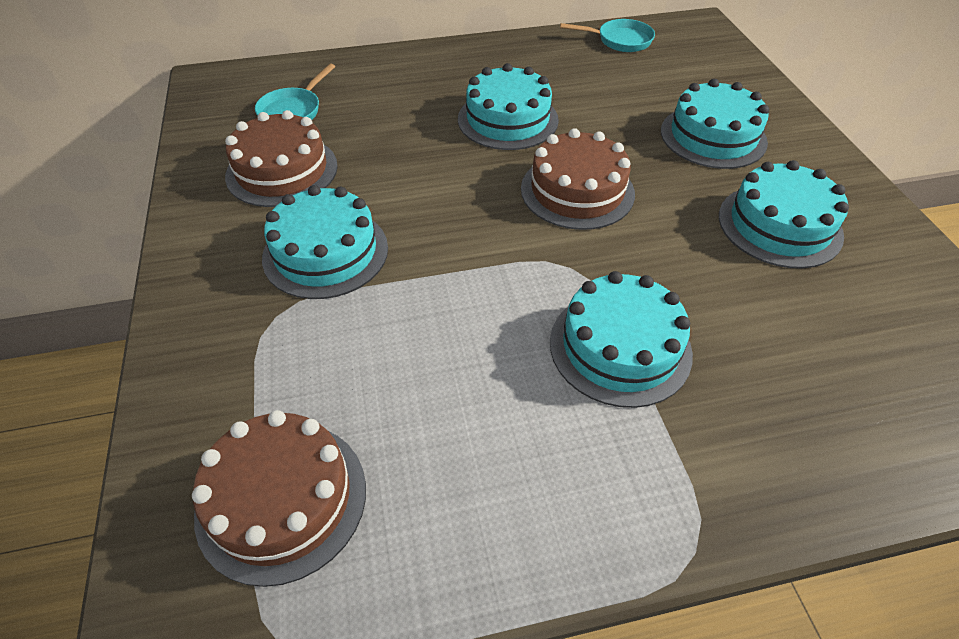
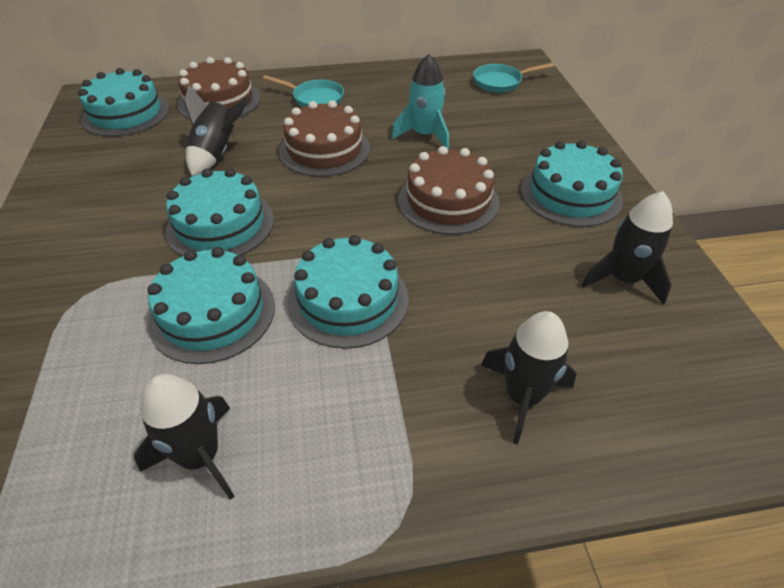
black rocket: none = 0 -> [134,374,235,500] [184,85,249,177] [481,311,576,444] [582,191,673,305] = 4
turquoise rocket: none = 0 -> [392,54,449,150] = 1

